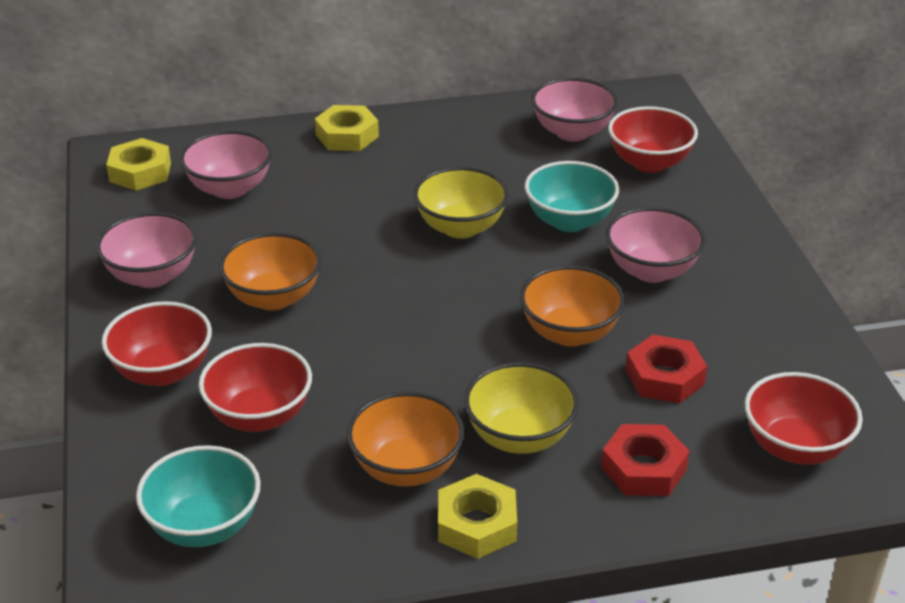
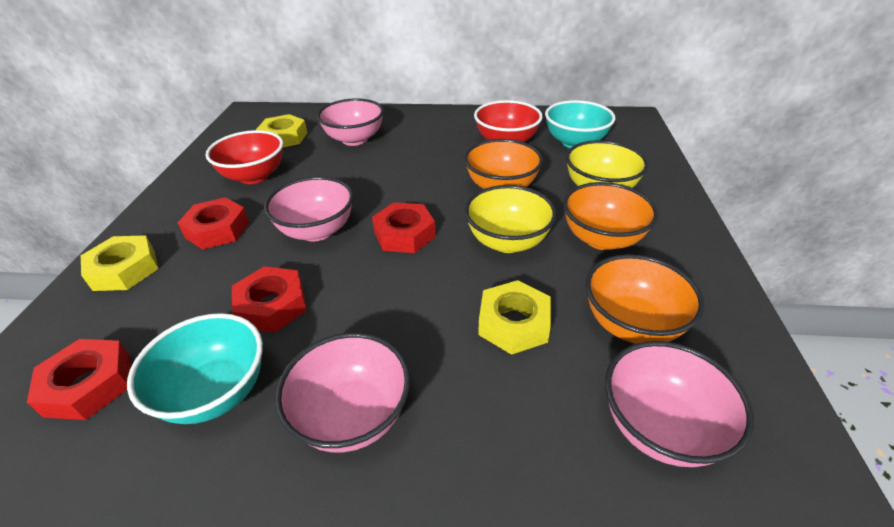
red bowl: [102,301,212,386] [198,343,312,432] [608,106,698,173] [745,372,863,465] = 4 -> [206,130,283,184] [474,100,543,142] = 2
red nut: [601,424,690,496] [626,335,707,403] = 2 -> [27,339,131,420] [178,197,249,250] [232,266,307,333] [372,202,436,253] = 4

